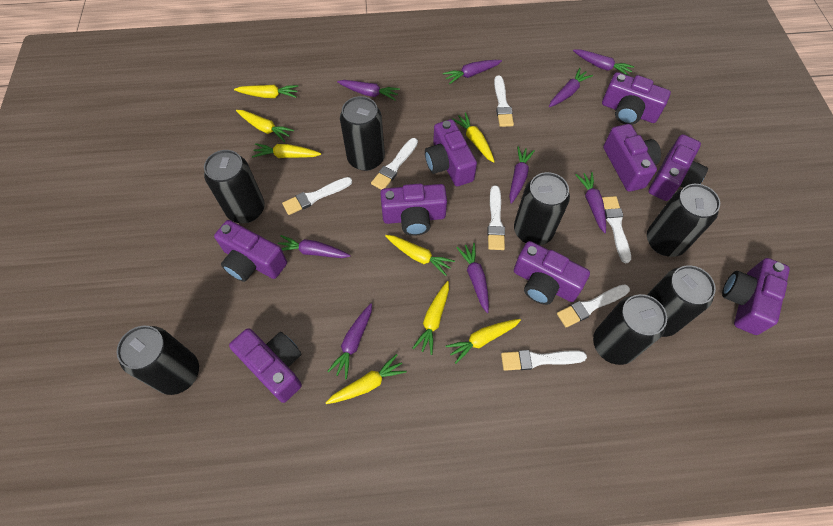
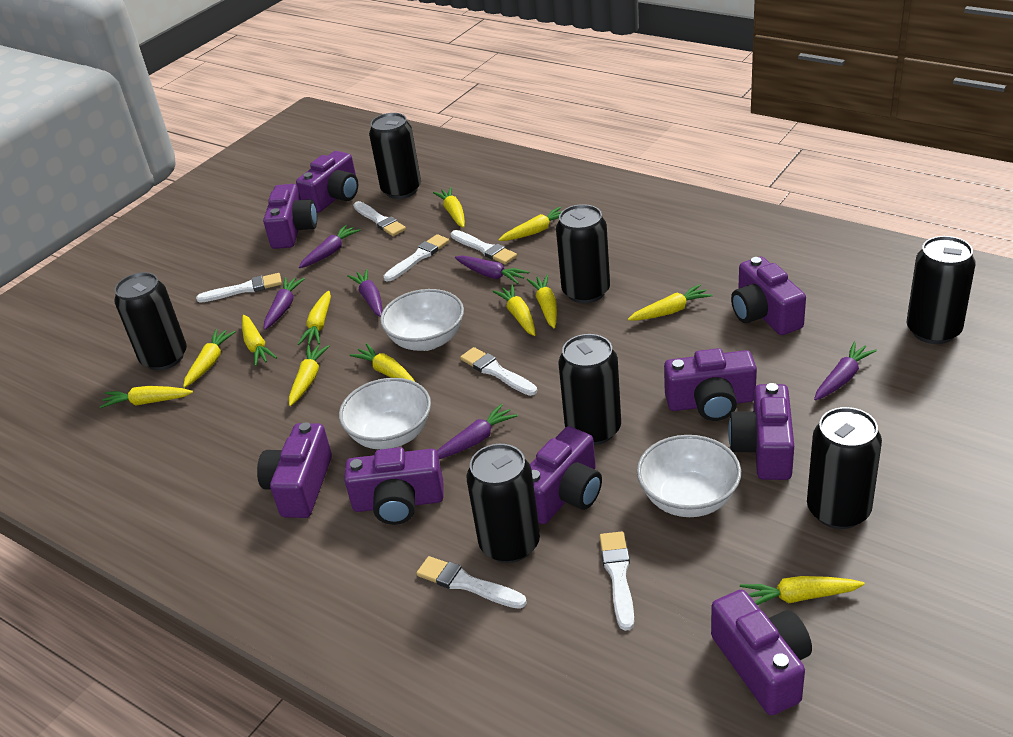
purple carrot: [278,235,351,258] [327,303,372,379] [337,80,400,101] [443,60,502,84] [456,243,489,313] [509,146,535,204] [549,68,593,107] [573,49,634,76] [576,172,606,233] = 9 -> [264,277,305,330] [299,225,361,268] [347,269,383,317] [437,404,518,459] [455,255,529,284] [814,342,877,401] = 6
white bowl: none = 0 -> [339,378,431,450] [380,289,464,351] [637,435,741,517] = 3
yellow carrot: [234,85,298,98] [236,110,294,142] [252,143,321,158] [326,354,407,404] [385,235,455,276] [413,281,449,355] [445,319,521,364] [452,112,495,163] = 8 -> [100,386,193,408] [183,329,235,388] [242,315,277,366] [289,345,329,406] [298,291,331,345] [350,343,415,382] [433,187,465,228] [492,284,535,336] [499,207,562,241] [527,275,557,328] [628,284,713,321] [740,576,865,605] = 12

